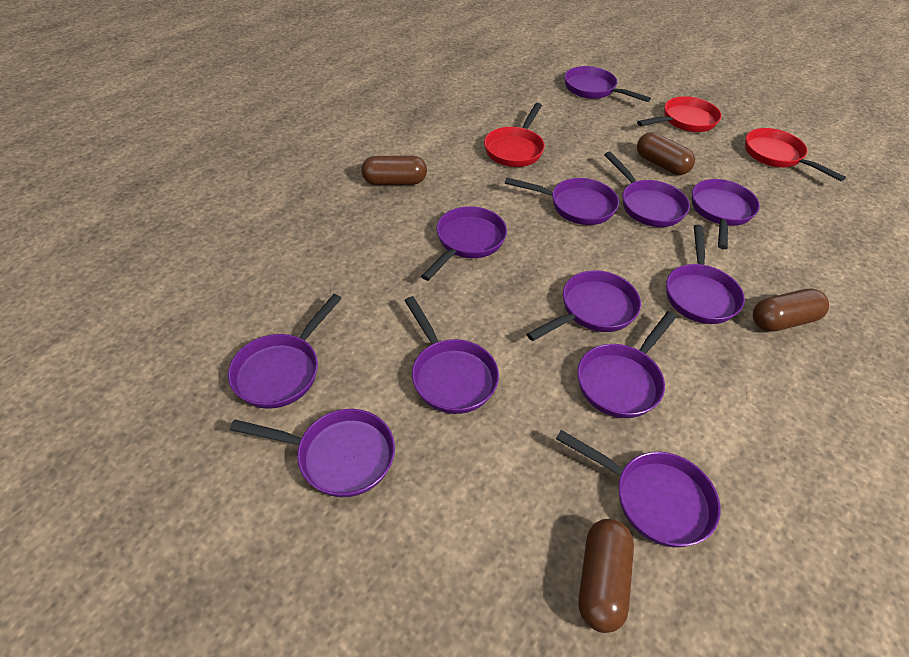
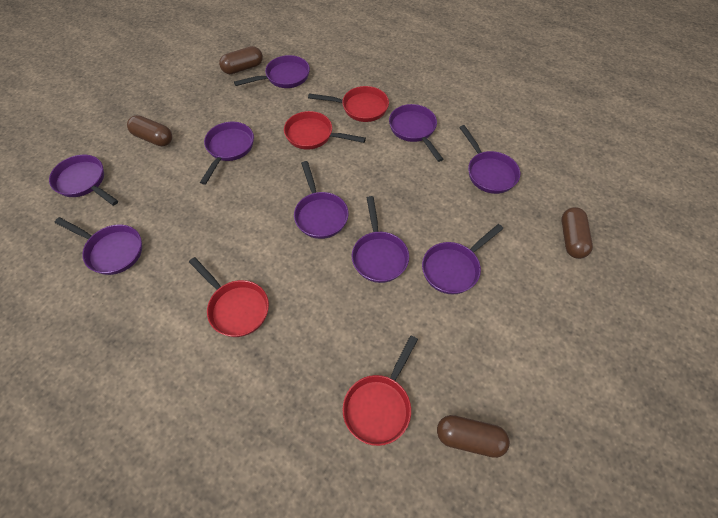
purple pan: [228,294,342,409] [230,409,395,497] [404,296,499,414] [421,206,507,281] [505,177,619,225] [527,270,641,341] [556,430,721,547] [564,66,651,102] [577,311,677,418] [604,152,690,227] [666,225,745,324] [692,179,760,249] = 12 -> [49,155,118,206] [55,217,142,275] [200,122,254,185] [234,55,310,88] [294,161,349,239] [352,196,409,283] [389,104,443,162] [422,224,503,294] [459,125,520,194] = 9
red pan: [484,103,545,167] [637,96,722,132] [745,128,846,181] = 3 -> [189,257,269,337] [284,111,366,150] [308,86,389,122] [342,335,418,446] = 4

